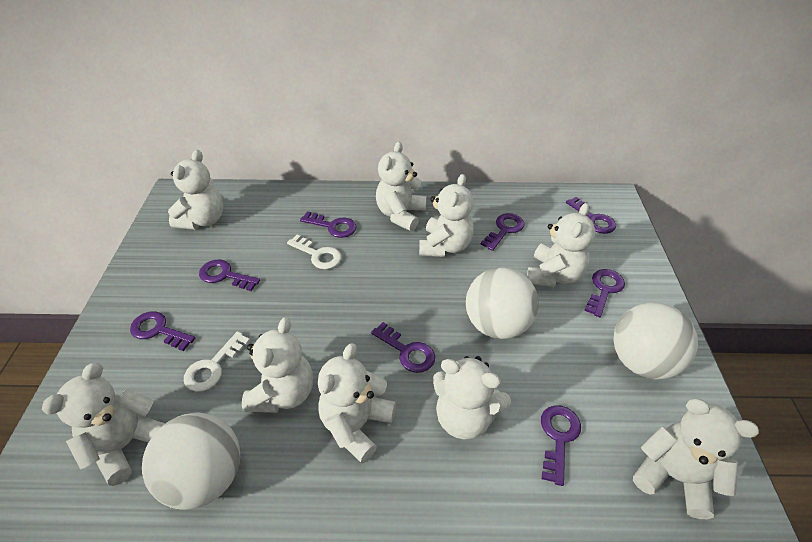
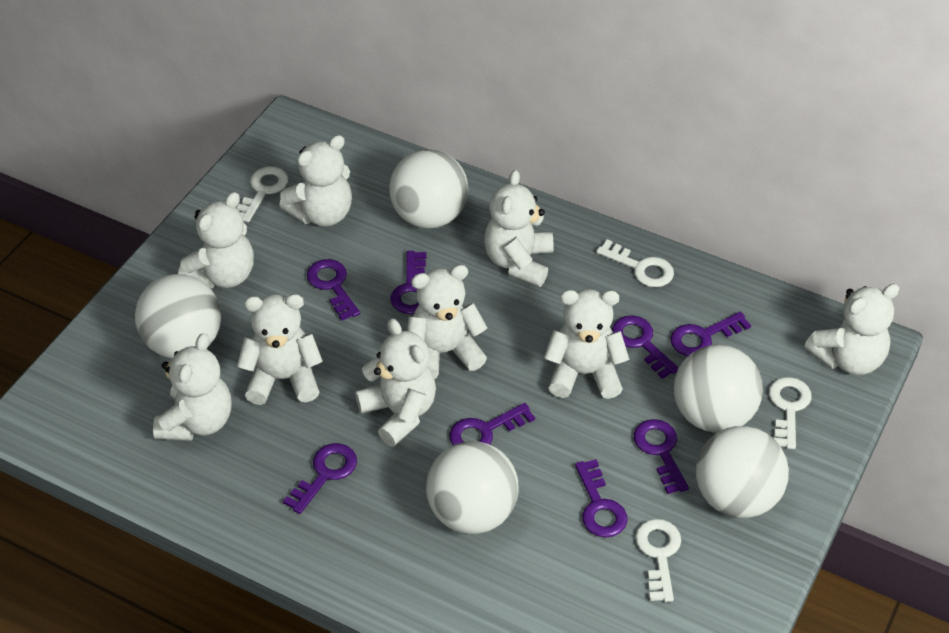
white ball: [142,413,240,510] [466,267,539,339] [613,303,698,379] = 3 -> [135,274,221,358] [389,149,468,228] [426,441,519,534] [674,345,763,433] [696,426,789,518] = 5
white key: [184,331,250,392] [287,234,342,269] = 2 -> [237,166,288,222] [596,239,674,287] [635,519,681,602] [769,377,812,449] = 4

